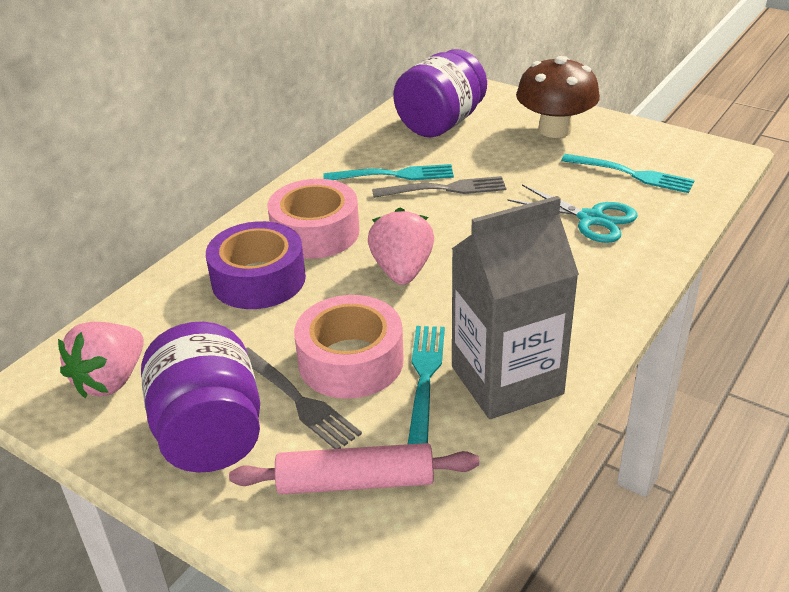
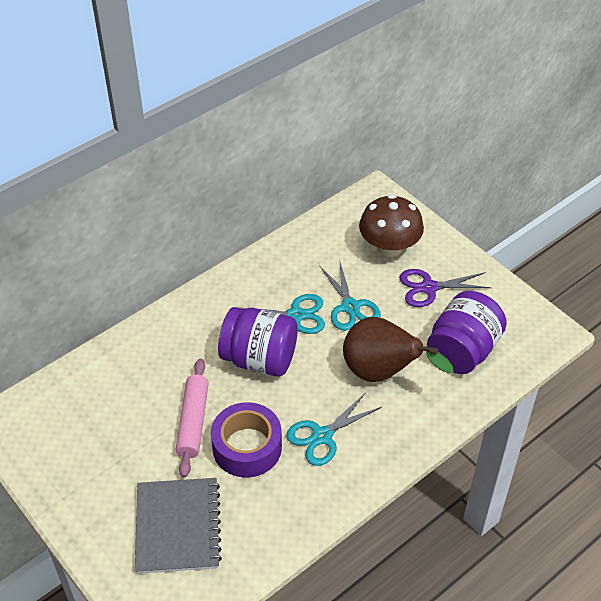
brown pear: none = 0 -> [343,317,453,382] = 1
grey carton: [452,196,579,419] = 1 -> none = 0
grey fork: [246,347,362,449] [372,176,506,198] = 2 -> none = 0
grey notebook: none = 0 -> [135,478,222,574] = 1
pink strawberry: [58,322,144,398] [368,207,434,285] = 2 -> none = 0
pink tape: [267,179,359,259] [294,295,404,399] = 2 -> none = 0
purple scissors: none = 0 -> [399,269,491,307] = 1
turquoise fork: [323,164,454,180] [408,326,445,444] [561,154,695,193] = 3 -> none = 0
turquoise scissors: [507,184,638,243] = 1 -> [237,294,325,334] [286,392,382,466] [319,262,381,331] = 3

